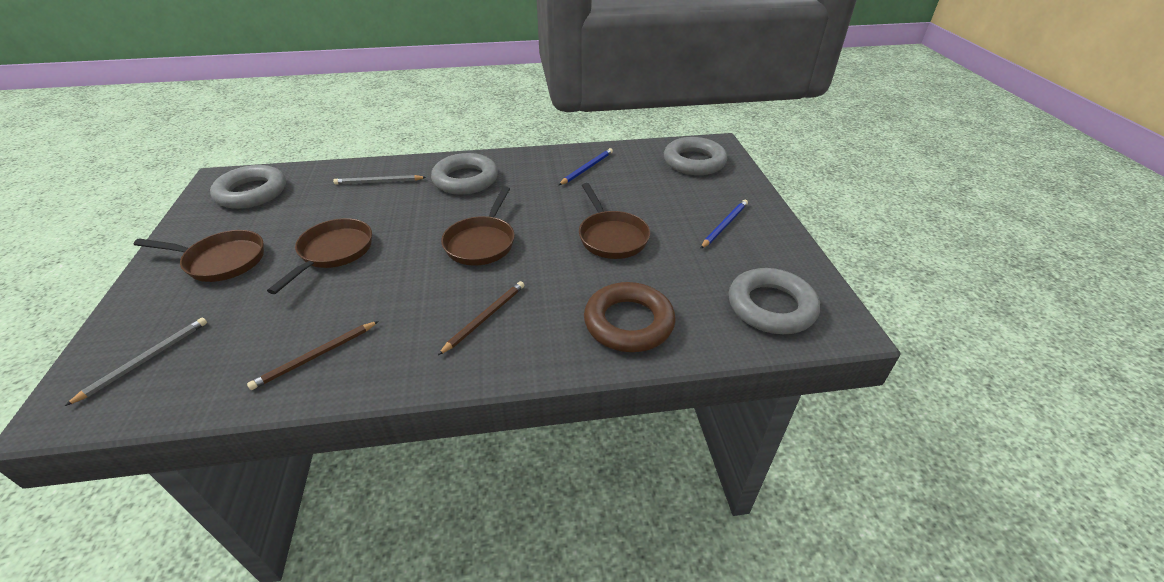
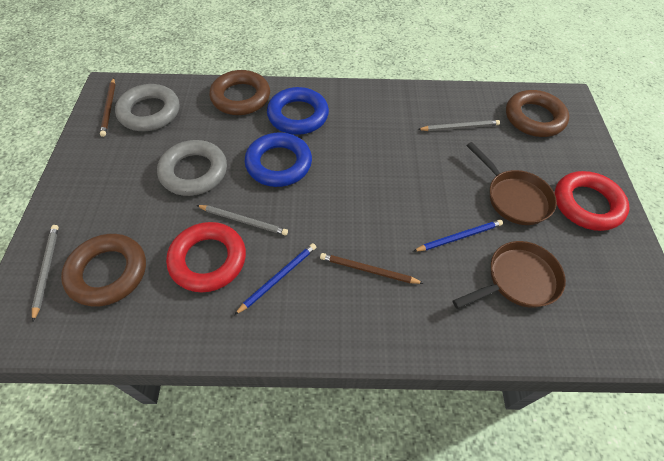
blue ring: none = 0 -> [245,133,312,187] [267,87,329,135] = 2
brown pan: [134,230,264,282] [267,218,372,294] [441,186,515,265] [579,183,650,259] = 4 -> [453,241,566,309] [466,142,557,225] = 2
brown ring: [584,282,675,352] = 1 -> [61,234,146,307] [210,70,270,115] [506,90,569,137] = 3
grey pencil: [65,317,207,406] [333,175,426,185] = 2 -> [31,225,59,321] [196,205,288,236] [417,120,500,131] = 3
grey ring: [210,165,286,209] [431,153,498,195] [664,137,727,175] [729,268,820,334] = 4 -> [115,84,179,131] [157,140,227,196] = 2
red ring: none = 0 -> [166,222,246,292] [555,171,630,231] = 2

